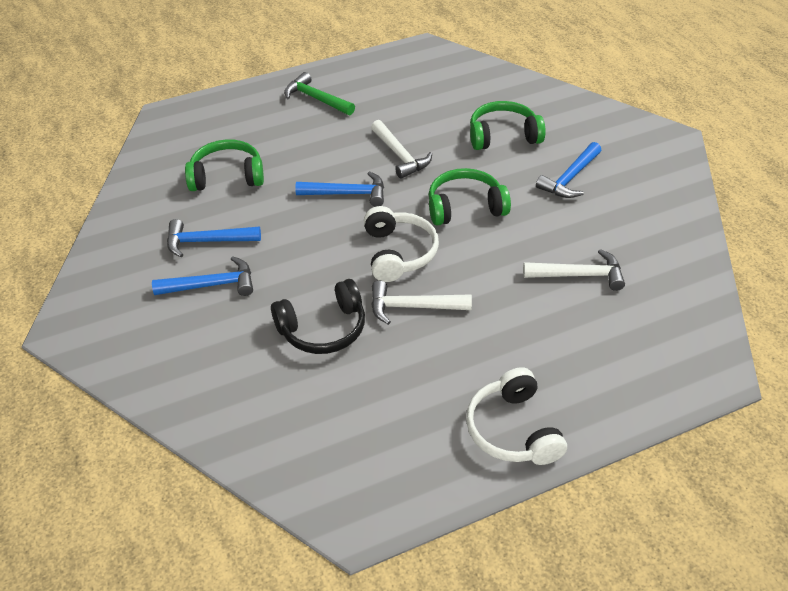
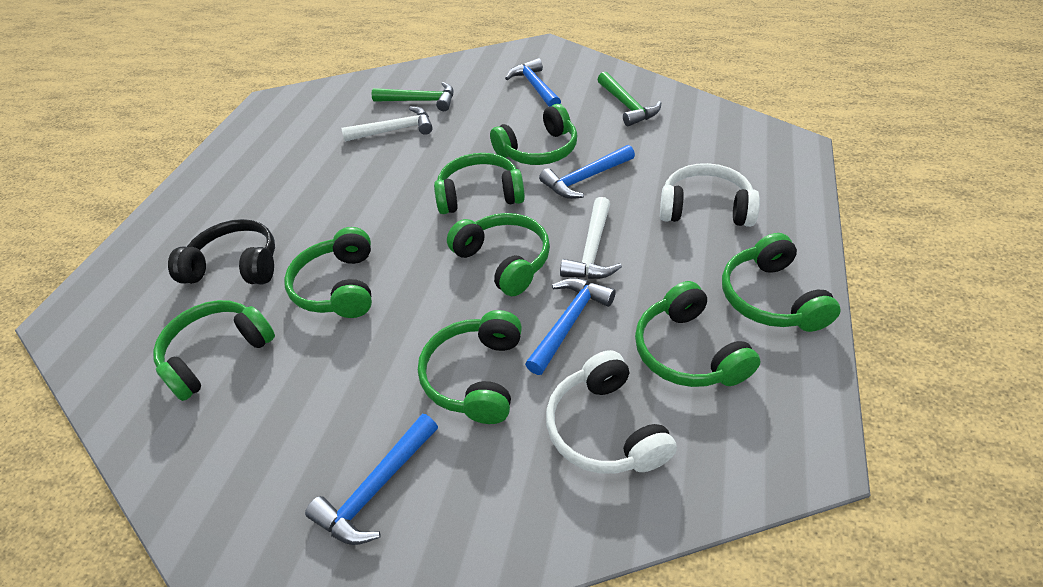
green hammer: [284,72,355,115] = 1 -> [371,82,454,111] [597,72,661,126] = 2
green headphones: [185,140,264,191] [429,168,511,226] [470,101,546,150] = 3 -> [153,300,275,401] [284,227,372,318] [418,310,522,424] [434,153,525,214] [447,213,550,296] [490,104,577,165] [635,281,761,387] [722,233,841,332] = 8
white hammer: [371,120,432,179] [371,281,472,325] [523,249,625,291] = 3 -> [342,106,433,142] [560,197,622,279] = 2

